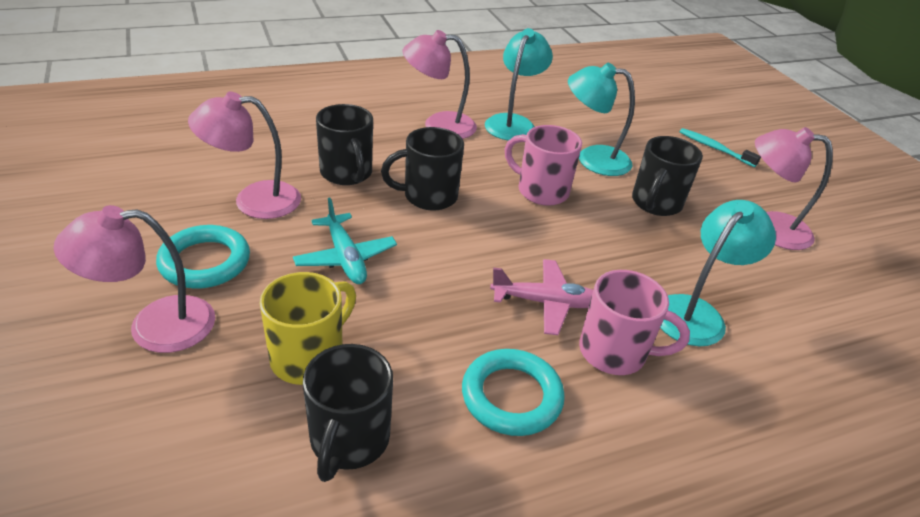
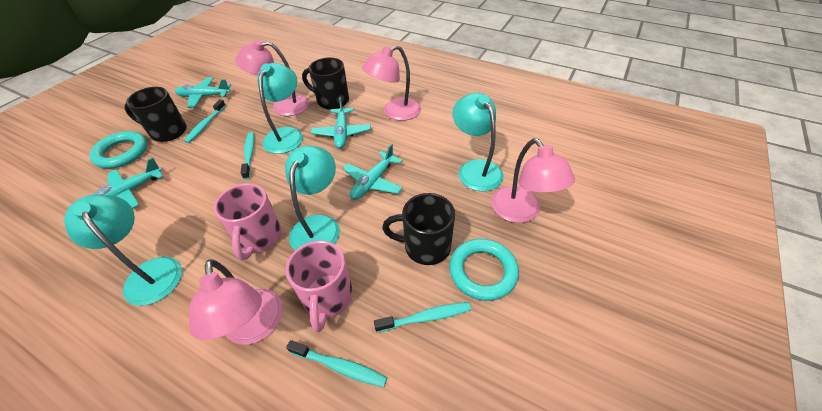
black mug: [303,344,393,482] [316,104,373,185] [381,127,464,210] [632,136,703,216] = 4 -> [125,87,187,142] [302,58,349,110] [382,193,455,265] = 3
pink plane: [490,259,593,335] = 1 -> none = 0
turquoise lamp: [485,28,553,141] [568,63,635,176] [660,200,776,346] = 3 -> [64,194,182,306] [257,63,303,154] [285,146,340,250] [452,93,504,191] = 4
turquoise plane: [293,198,397,284] = 1 -> [93,158,164,209] [175,77,231,108] [311,97,371,148] [343,143,403,200] = 4
turquoise toothbrush: [680,128,761,167] = 1 -> [184,99,226,143] [241,132,254,180] [286,340,387,387] [374,302,471,332] = 4
yellow mug: [260,272,356,385] = 1 -> none = 0

